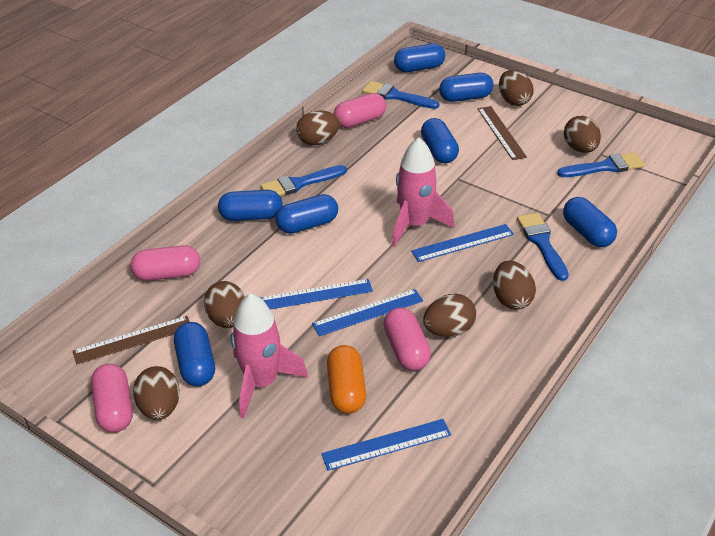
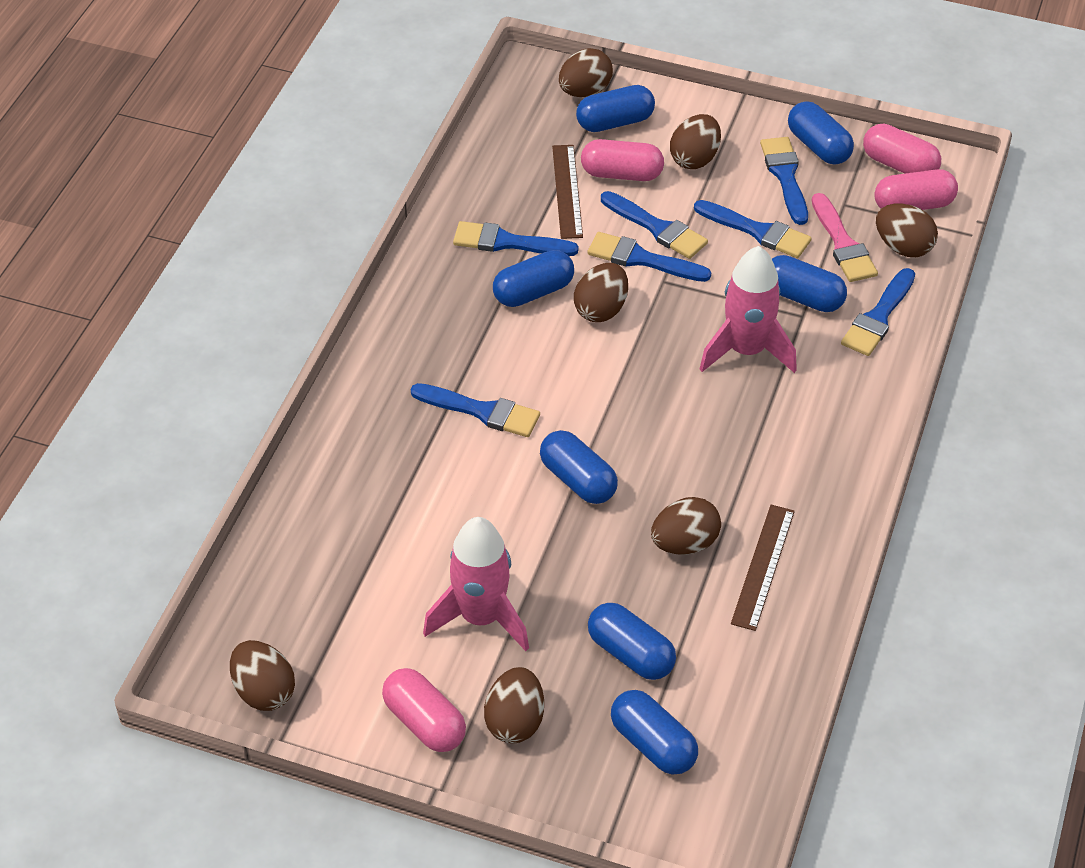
blue brush: [261,165,347,196] [362,81,439,109] [517,213,569,281] [557,152,645,177] = 4 -> [411,383,540,437] [453,221,579,256] [587,232,711,282] [601,191,708,259] [694,200,812,258] [760,137,808,225] [841,268,915,356] = 7
blue ruler: [260,279,373,309] [312,289,423,336] [321,419,451,471] [411,224,514,262] = 4 -> none = 0
orange capsule: [327,345,366,414] = 1 -> none = 0
pink brush: none = 0 -> [812,193,878,282] = 1

